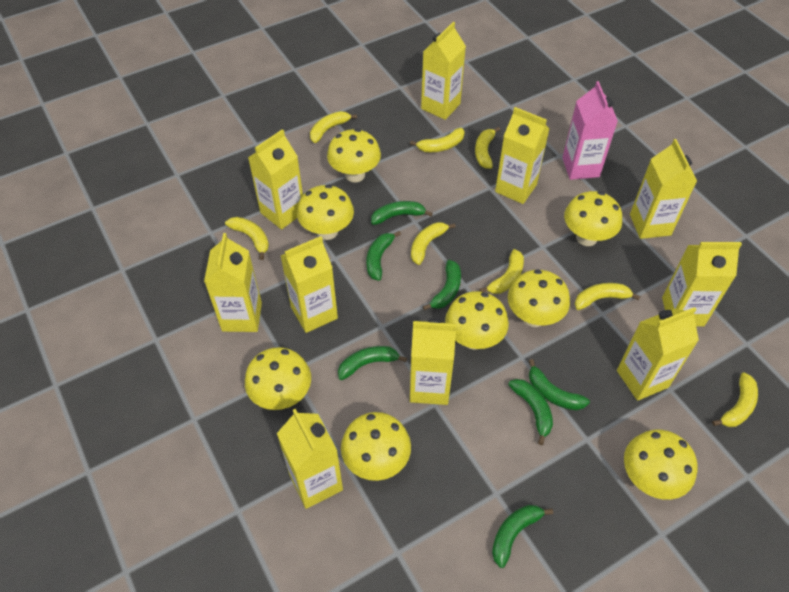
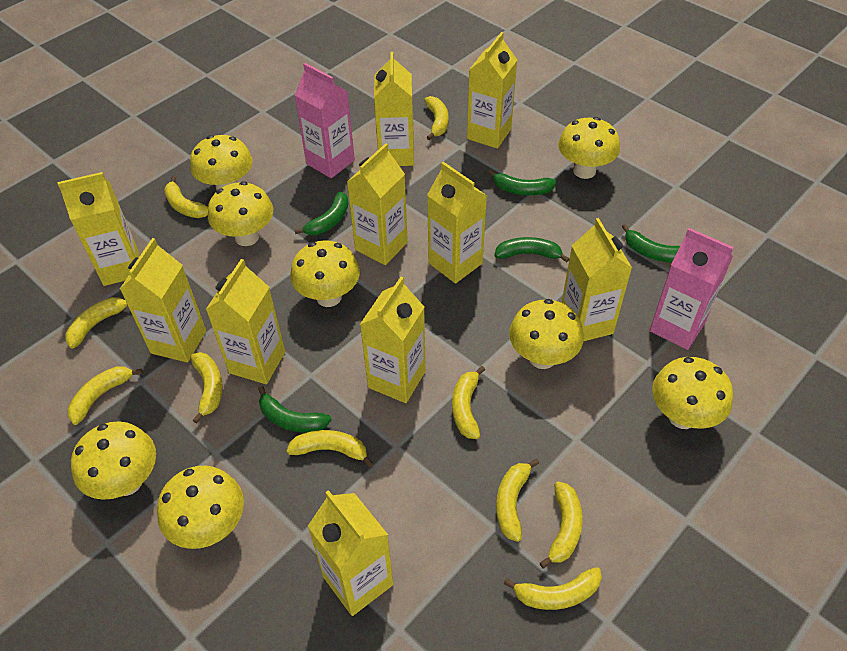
green banana: [338,346,407,380] [366,231,401,281] [371,201,433,225] [423,260,461,310] [492,505,553,568] [508,379,553,445] [529,359,590,410] = 7 -> [258,386,331,433] [294,192,348,235] [488,170,556,195] [494,237,569,262] [622,224,680,262] = 5
pink carton: [562,81,618,180] = 1 -> [295,63,355,178] [650,228,734,350] = 2
yellow banana: [225,217,269,260] [310,111,357,143] [410,128,465,152] [411,222,456,265] [475,127,500,169] [479,249,524,294] [575,283,640,310] [712,372,758,427] = 8 -> [65,297,128,349] [67,367,143,425] [164,176,208,218] [190,352,223,423] [286,430,374,467] [424,96,449,140] [452,366,485,439] [496,459,539,542] [503,567,602,610] [540,481,583,568] = 10

